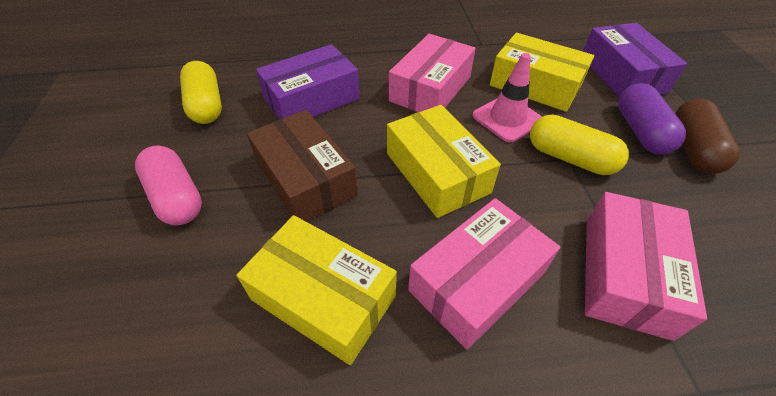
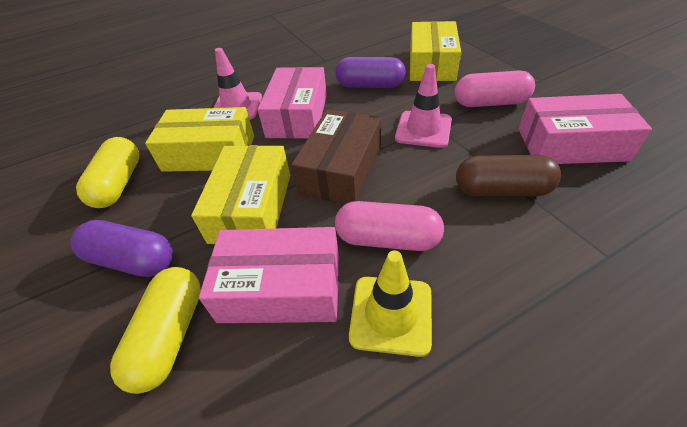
pink capsule: [135,146,202,225] = 1 -> [335,201,444,251] [455,71,535,107] = 2
pink traffic cone: [472,53,542,142] = 1 -> [214,48,262,120] [395,64,452,148] = 2
purple box: [256,44,360,119] [583,23,687,97] = 2 -> none = 0
purple capsule: [618,83,686,154] = 1 -> [70,220,173,277] [335,57,406,88] = 2
yellow traffic cone: none = 0 -> [349,250,432,357] = 1

